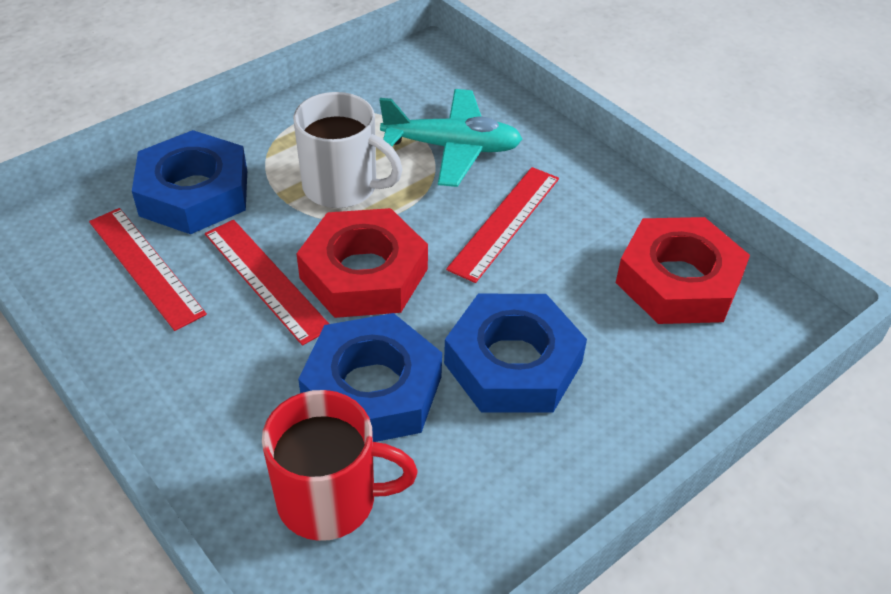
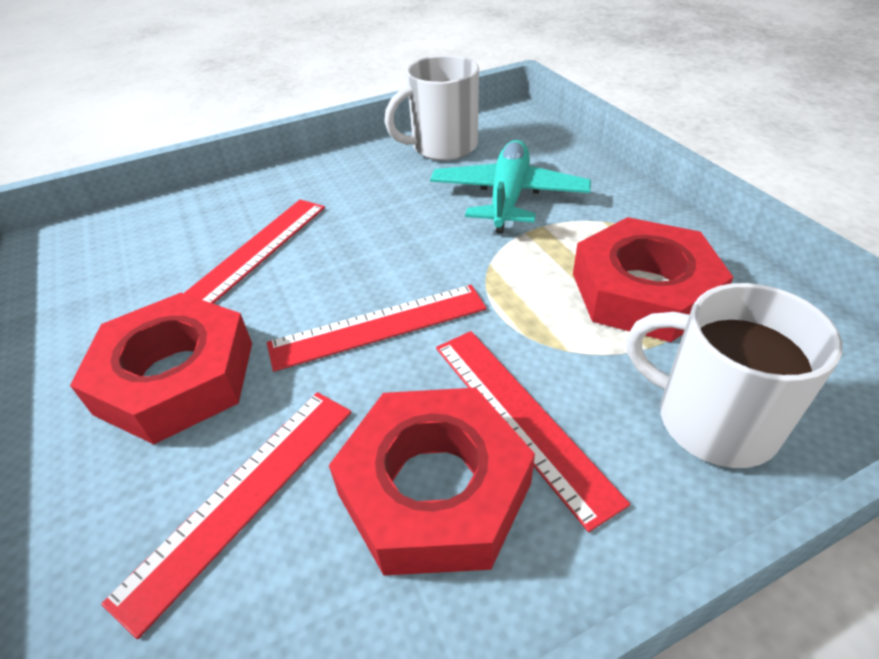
blue nut: [132,130,247,234] [298,313,442,442] [444,294,587,413] = 3 -> none = 0
red mug: [262,390,418,541] = 1 -> none = 0
red nut: [296,208,428,318] [616,217,750,324] = 2 -> [70,293,252,444] [329,388,535,576] [573,217,733,342] = 3
red ruler: [89,208,207,331] [205,220,329,345] [446,167,559,283] = 3 -> [101,392,352,639] [184,200,325,304] [267,285,487,372] [436,331,630,532] = 4
white mug: [293,92,403,208] = 1 -> [384,55,479,161] [626,283,842,468] = 2

